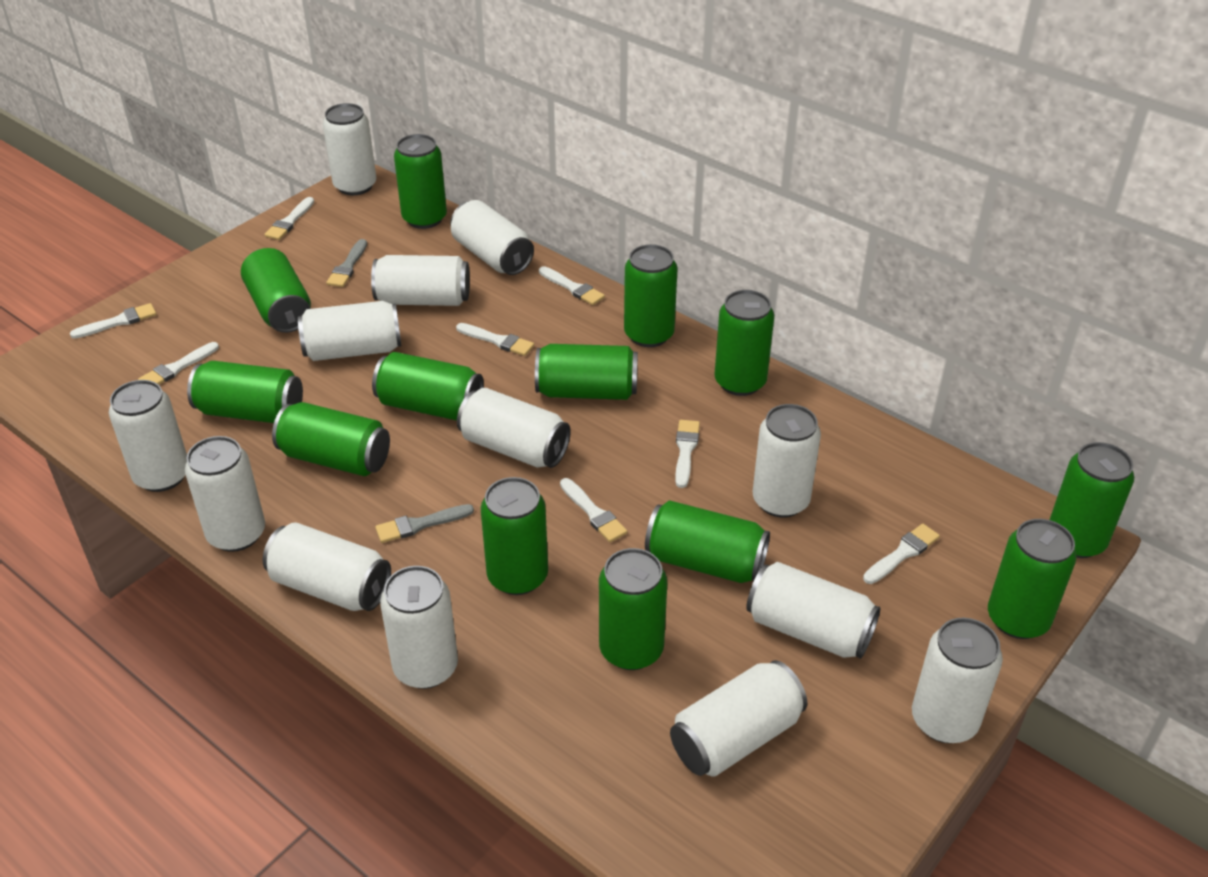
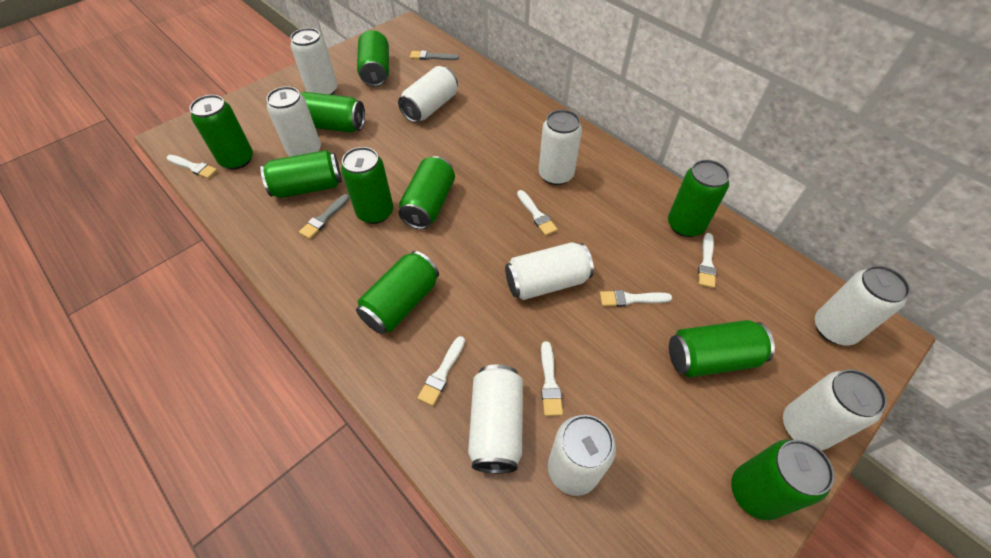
green can: [187,361,303,423] [241,248,311,333] [272,402,390,476] [372,352,484,421] [394,134,447,229] [481,477,548,595] [535,344,638,400] [599,548,667,670] [624,244,678,347] [645,500,770,583] [714,290,774,396] [988,519,1077,639] [1050,442,1134,558] = 13 -> [190,95,253,170] [260,150,342,198] [301,92,365,133] [341,147,393,224] [356,251,439,334] [357,30,389,87] [399,156,455,229] [668,160,730,237] [669,320,775,377] [731,439,834,520] = 10
white brush: [70,303,157,339] [138,342,219,385] [264,197,314,240] [456,323,534,356] [539,266,605,305] [560,478,627,542] [675,420,700,488] [863,524,940,584] = 8 -> [166,155,218,179] [417,336,465,406] [517,190,558,236] [541,341,563,416] [600,290,672,307] [698,233,716,288] = 6
white can: [109,380,187,492] [185,436,265,552] [263,522,391,611] [298,301,402,361] [323,103,376,195] [371,255,470,306] [380,566,458,689] [450,200,534,275] [457,388,571,468] [670,660,807,777] [746,562,880,659] [753,404,821,517] [912,618,1003,743] = 13 -> [266,86,321,157] [291,28,338,95] [398,66,458,123] [468,364,523,474] [505,242,594,300] [539,110,582,185] [548,415,616,496] [783,369,887,450] [815,265,910,346] = 9

